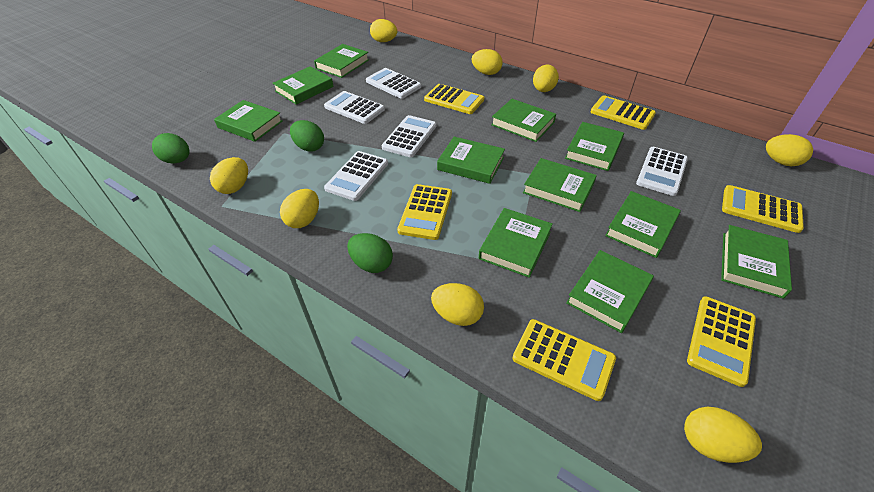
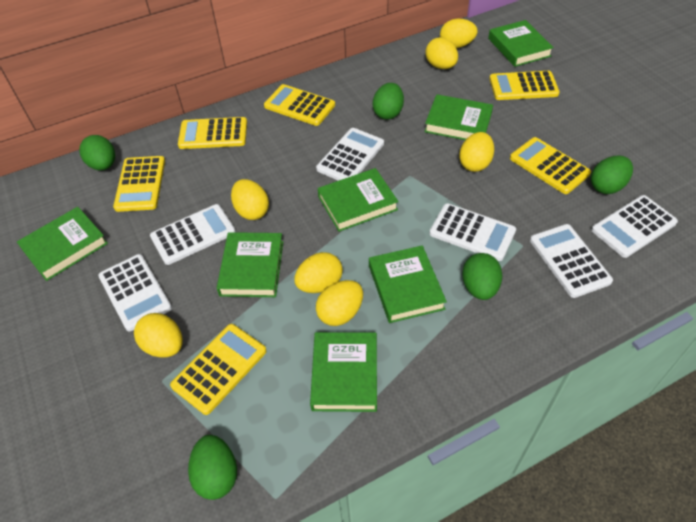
green book: [214,100,283,142] [273,66,334,105] [314,44,369,78] [437,137,505,184] [479,208,553,278] [491,99,556,142] [523,158,597,212] [565,122,624,171] [566,250,654,333] [605,191,681,258] [721,225,792,299] = 11 -> [17,207,108,281] [217,232,283,297] [310,332,377,412] [318,168,399,232] [369,246,447,323] [424,94,493,140] [488,20,554,67] = 7
green egg: [152,133,190,164] [290,120,324,152] [347,233,393,273] = 3 -> [79,135,115,170] [188,435,237,500] [373,83,404,120] [462,253,502,300] [591,156,633,194] = 5
white calculator: [324,91,385,124] [324,151,388,201] [366,68,421,99] [382,115,436,157] [636,147,688,196] = 5 -> [98,254,172,331] [150,204,236,265] [316,128,384,181] [429,203,516,261] [530,224,613,298] [592,195,678,258] = 6
yellow egg: [210,157,248,194] [280,189,319,228] [370,19,397,42] [431,283,484,326] [472,49,503,75] [533,65,559,92] [684,407,762,463] [766,134,813,166] = 8 -> [134,313,183,358] [231,179,269,220] [294,252,343,293] [316,280,363,326] [425,37,458,69] [440,19,478,48] [459,132,494,172] = 7

